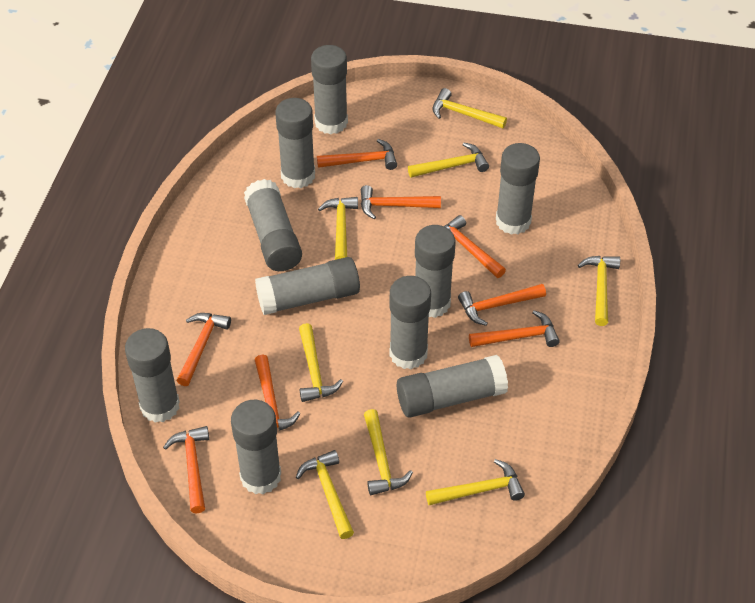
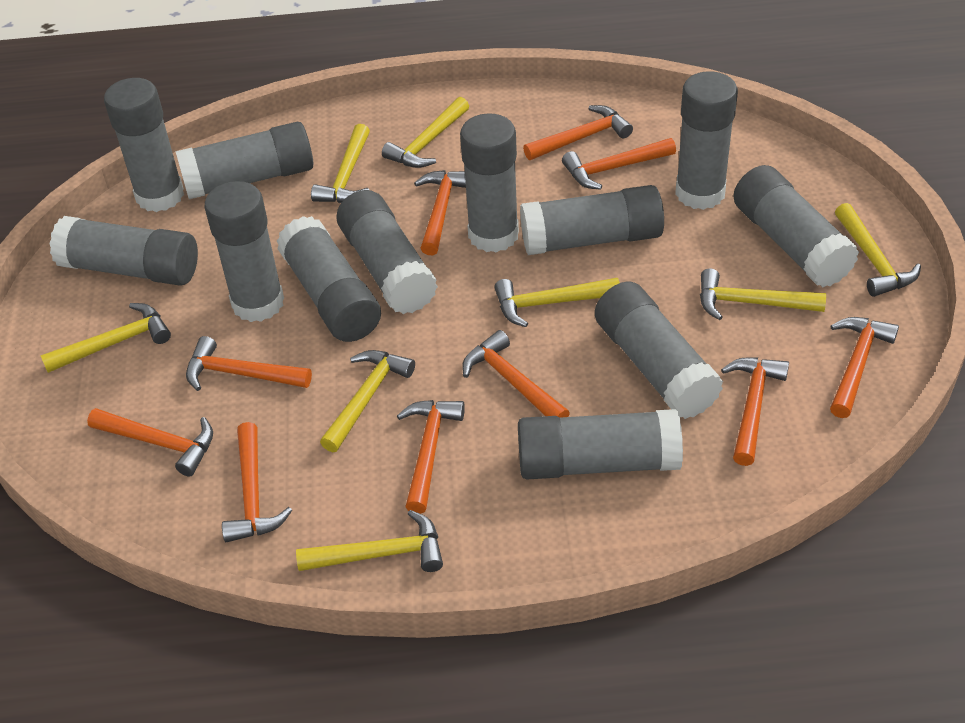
grey glue stick: [125,328,180,423] [231,400,281,495] [244,179,302,271] [255,257,360,315] [275,98,315,188] [311,45,348,134] [389,276,431,369] [397,355,508,418] [415,225,456,318] [496,143,540,235] = 10 -> [49,216,198,286] [104,78,184,212] [175,122,313,199] [204,181,284,322] [277,216,381,342] [336,190,438,314] [460,113,519,253] [518,409,683,479] [520,185,664,255] [595,281,723,419] [675,71,738,210] [733,165,859,288] = 12
orange hammer: [163,426,209,514] [176,313,231,386] [255,355,300,431] [317,139,397,170] [361,185,441,219] [444,215,506,278] [458,284,546,326] [469,310,560,347] = 8 -> [87,408,213,477] [186,336,312,391] [222,422,292,542] [397,400,465,514] [414,170,466,255] [462,330,570,418] [523,105,633,160] [562,138,676,190] [721,358,789,466] [830,317,899,418] = 10

